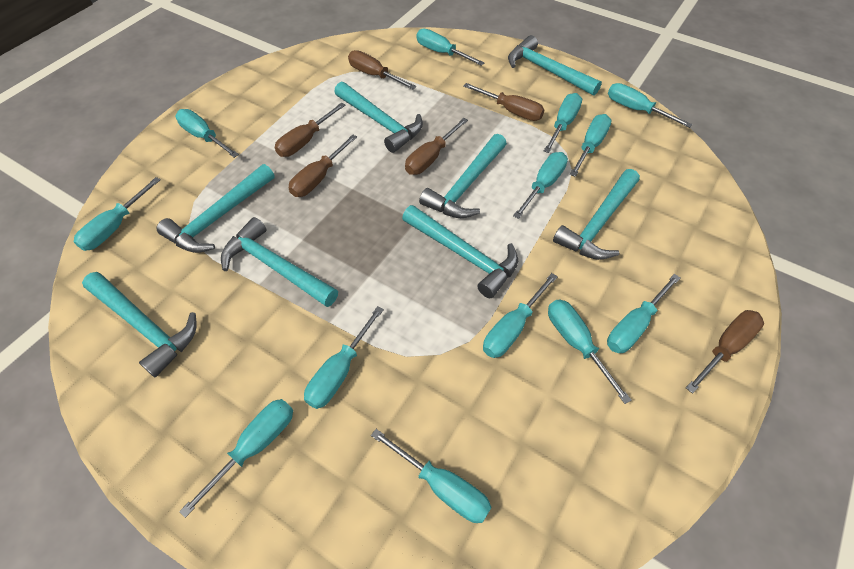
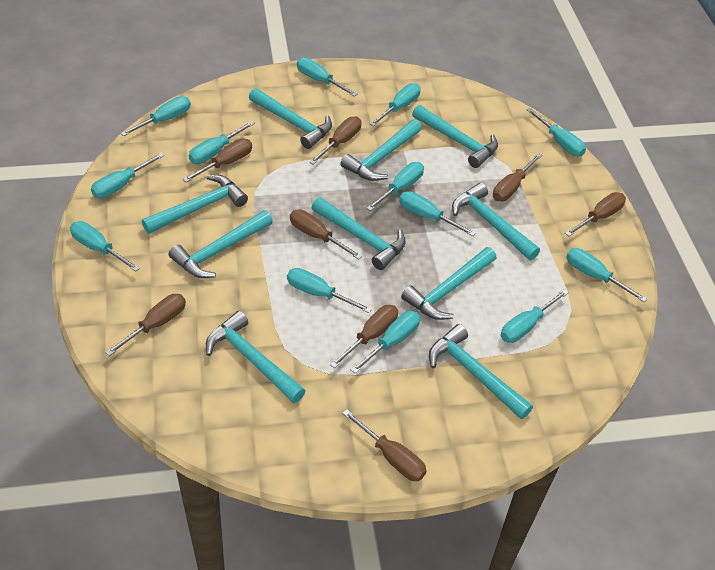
brown screwdriver: [275,102,346,157] [289,134,357,197] [348,50,416,89] [405,118,468,175] [463,83,545,121] [686,310,764,394] = 6 -> [105,294,186,356] [183,138,252,182] [290,209,362,259] [309,116,361,164] [330,305,398,368] [342,409,427,481] [493,153,542,201] [565,192,626,236] = 8
turquoise hammer: [82,272,197,377] [157,164,275,253] [221,217,338,307] [334,82,423,153] [402,205,518,298] [419,134,507,218] [508,35,602,96] [553,169,640,260] = 8 -> [142,175,248,234] [169,210,273,278] [206,311,305,403] [249,88,332,149] [312,197,406,270] [341,119,422,181] [401,247,496,320] [412,105,498,168] [429,324,533,419] [452,182,540,260] = 10

